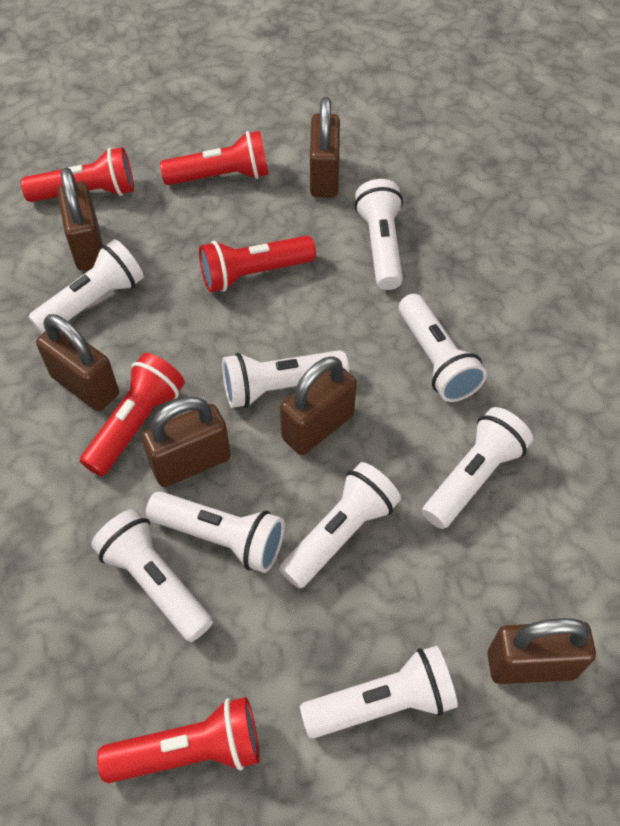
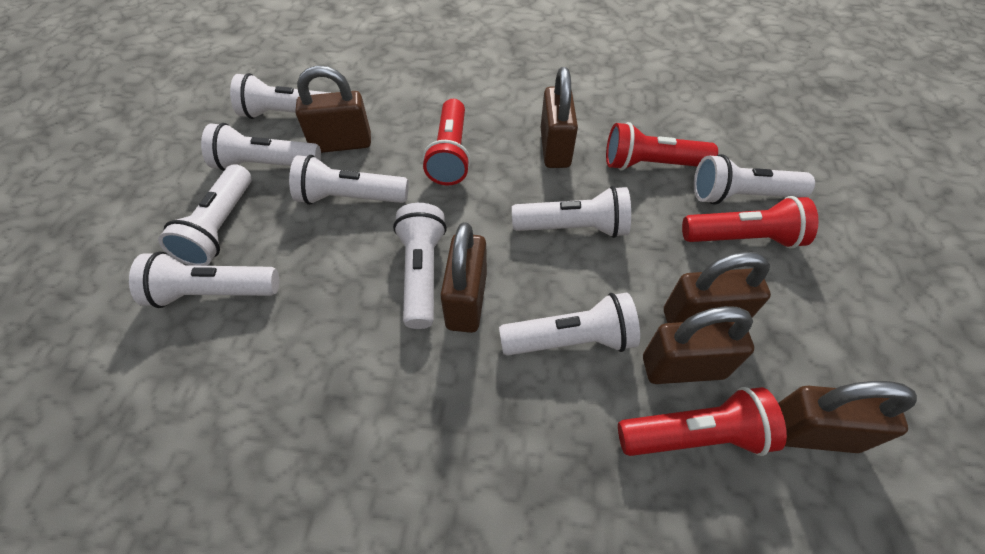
red flashlight: [21,147,134,202] [80,353,185,476] [97,697,260,783] [160,131,269,185] [199,236,316,292] = 5 -> [423,99,471,185] [606,122,718,170] [618,387,787,456] [682,196,818,249] = 4

